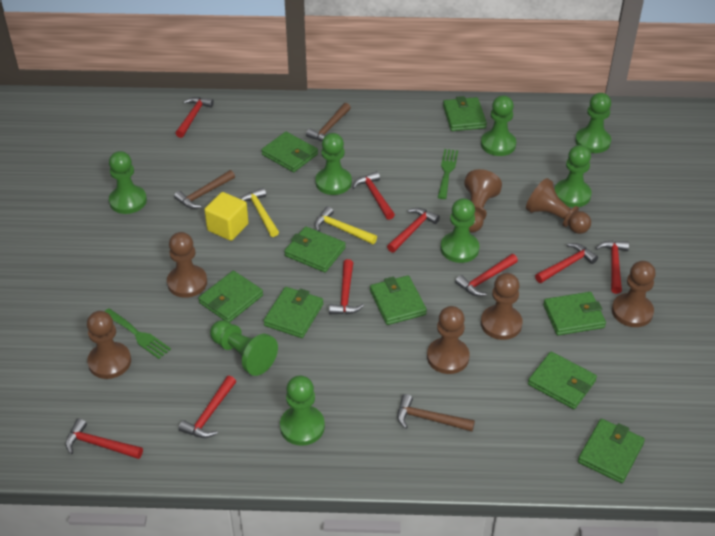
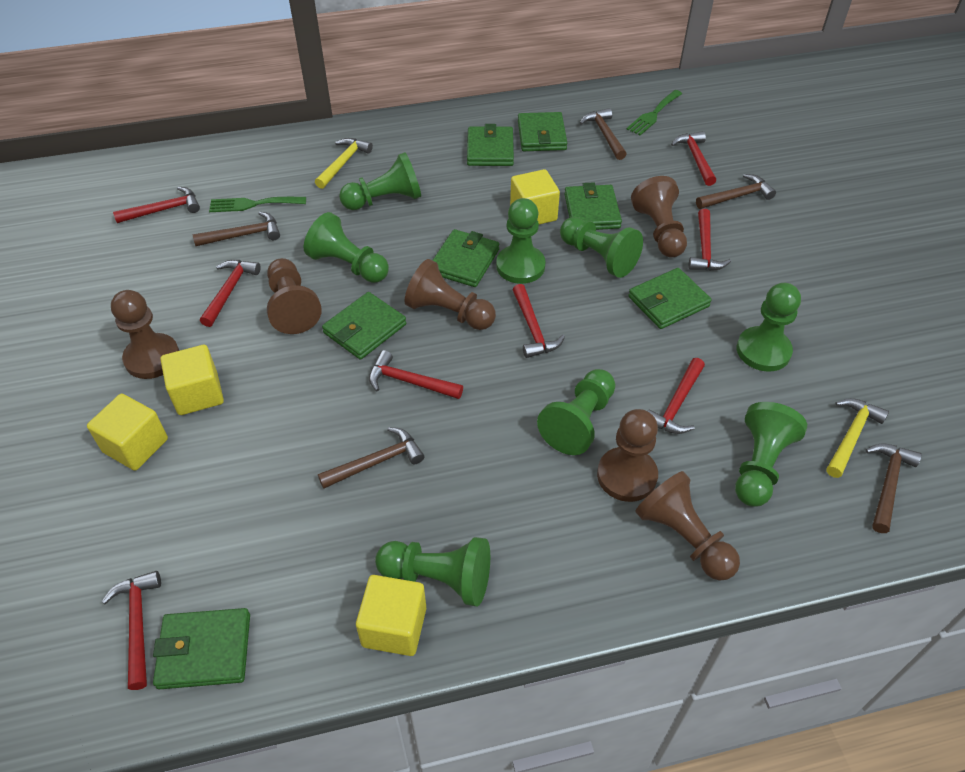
brown hammer: [174,170,235,209] [306,103,351,141] [397,394,475,432] = 3 -> [193,212,280,246] [318,427,424,489] [580,108,627,160] [696,174,776,209] [866,444,922,533] = 5
brown pawn: [87,311,131,379] [167,232,207,298] [427,306,470,374] [464,169,502,233] [481,273,523,340] [526,178,591,234] [612,261,656,327] = 7 -> [111,290,179,379] [267,258,322,334] [404,259,496,330] [597,409,658,502] [631,176,687,258] [635,471,740,581] = 6
green wallet: [198,271,263,322] [261,132,318,172] [263,287,323,338] [284,226,346,272] [370,275,427,325] [443,96,487,131] [528,352,597,409] [543,292,606,335] [578,419,645,483] = 9 -> [153,608,250,689] [322,292,406,360] [432,229,499,287] [467,124,514,166] [518,112,567,151] [565,182,622,230] [628,268,712,329] = 7
red hammer: [65,418,143,459] [175,97,214,138] [178,375,236,438] [329,259,364,314] [352,171,395,220] [387,208,440,253] [455,254,518,296] [535,243,598,283] [596,241,629,294] = 9 -> [102,571,161,690] [113,187,200,223] [200,260,261,327] [369,350,463,399] [513,284,565,358] [648,358,705,434] [671,131,716,186] [688,209,731,271] = 8
yellow cube: [204,192,249,241] = 1 -> [87,394,168,471] [161,345,224,415] [356,575,426,656] [510,169,560,224] = 4

